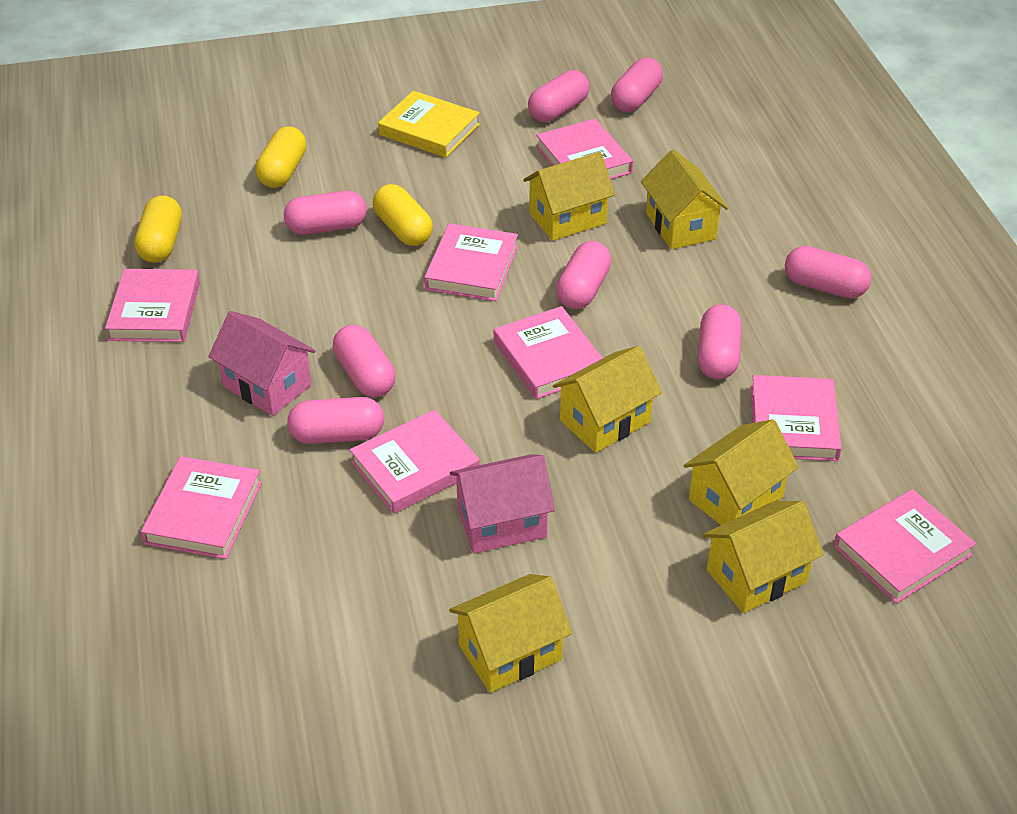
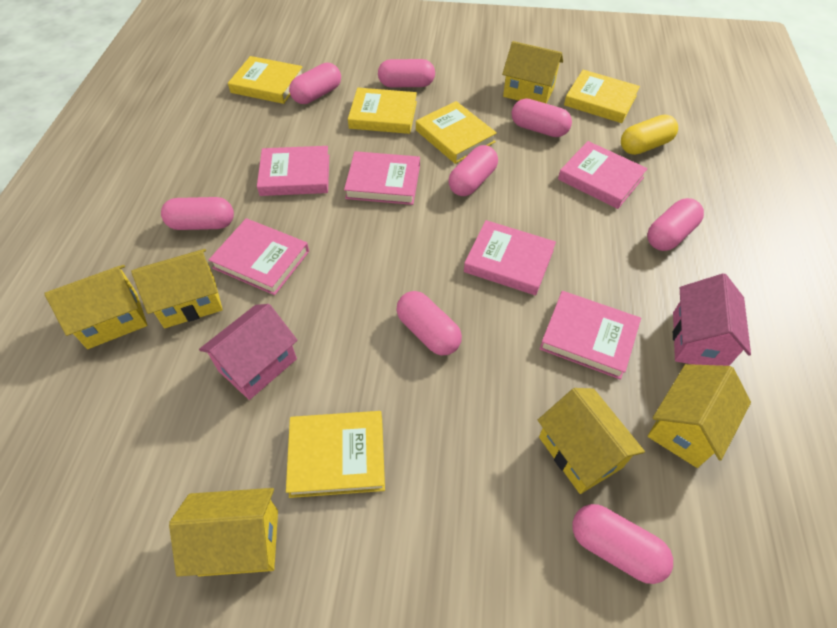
pink book: [105,269,200,342] [141,456,262,559] [350,410,480,514] [424,223,518,301] [494,306,603,399] [536,119,633,179] [751,375,842,461] [834,489,976,604] = 8 -> [209,218,309,295] [257,146,329,196] [344,151,420,205] [464,220,556,295] [539,291,641,380] [558,141,648,209] = 6
yellow book: [378,91,480,158] = 1 -> [228,56,303,104] [286,411,385,498] [348,88,417,134] [416,101,497,164] [564,70,640,123] = 5
yellow capsule: [134,195,182,263] [255,126,307,188] [373,184,433,246] = 3 -> [621,114,678,155] = 1

